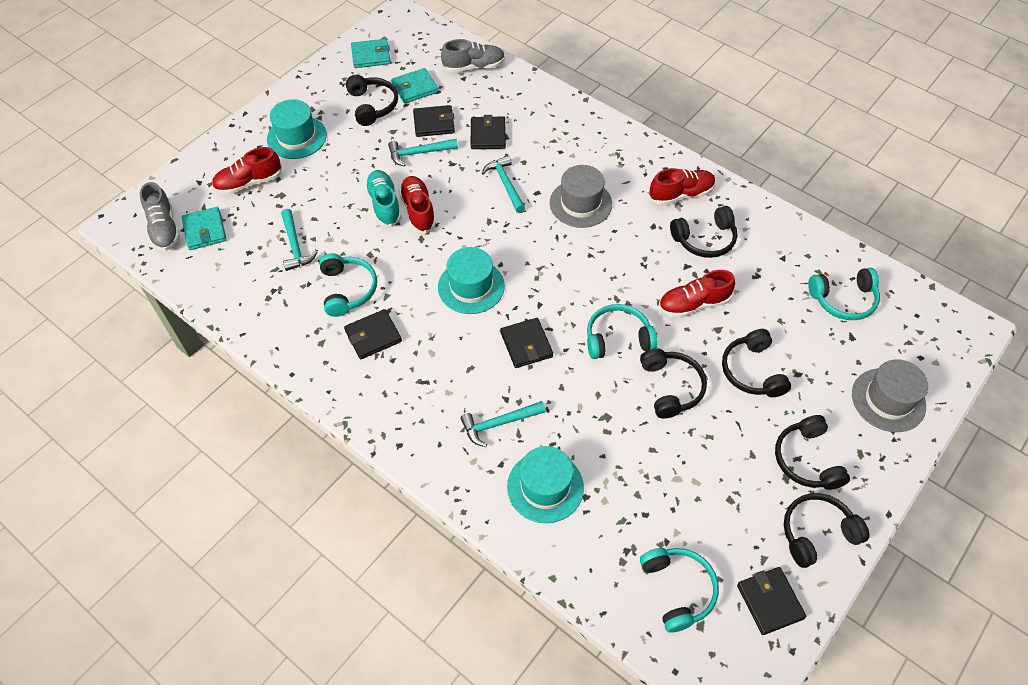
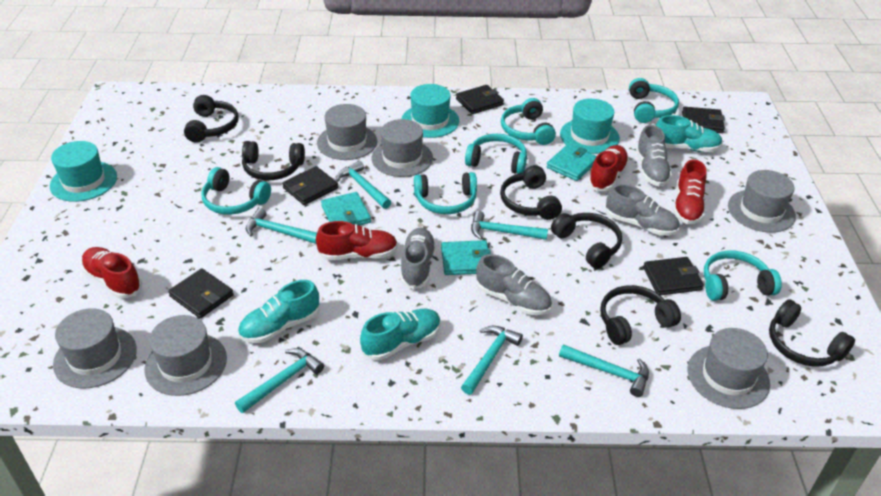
grey hat: [550,165,612,228] [852,359,928,432] = 2 -> [53,308,137,389] [144,315,227,396] [317,104,377,160] [372,119,433,177] [688,328,770,409] [728,170,796,233] = 6
grey shoe: [140,182,180,251] [441,39,505,72] = 2 -> [401,228,436,289] [476,254,552,315] [605,184,679,236] [636,125,672,186] = 4
turquoise hammer: [281,209,318,271] [388,139,458,167] [461,401,546,447] [482,156,525,213] = 4 -> [235,348,324,413] [246,208,317,244] [336,161,391,209] [461,326,523,395] [471,211,548,240] [559,344,649,397] = 6
turquoise headphones: [319,253,377,317] [587,304,657,359] [640,548,719,633] [808,268,880,320] = 4 -> [201,167,271,215] [414,172,477,214] [465,134,527,174] [501,98,556,145] [629,78,679,123] [704,251,782,301] = 6
turquoise shoe: [365,170,402,227] = 1 -> [238,280,319,343] [360,309,441,360] [655,115,723,152] = 3

